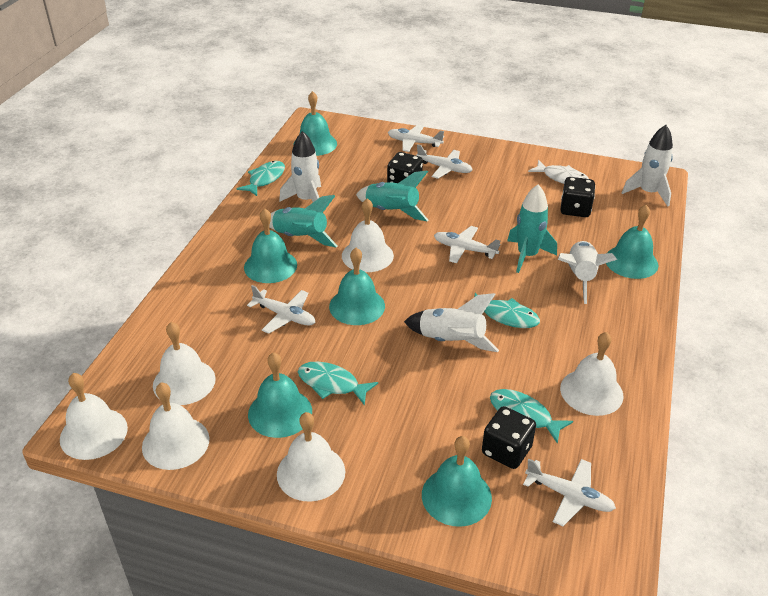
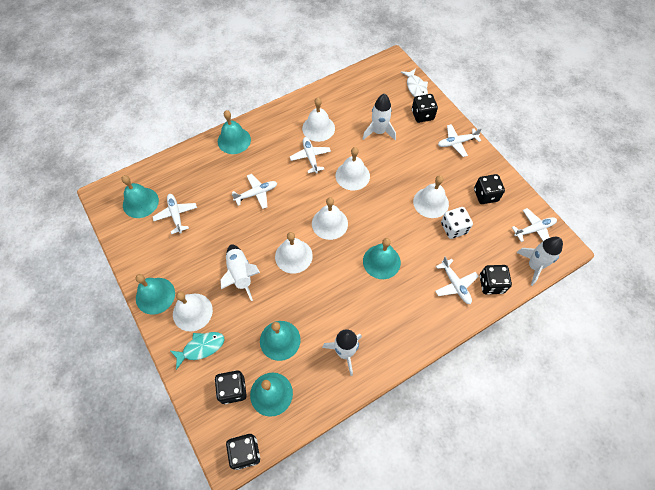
black dice: [387,152,423,187] [482,406,536,469] [560,177,595,217] = 3 -> [215,370,247,404] [226,434,260,470] [412,94,438,123] [474,174,505,204] [480,265,512,294] = 5
turquoise fish: [237,161,285,196] [298,362,378,406] [475,293,540,328] [490,389,573,444] = 4 -> [170,332,224,370] = 1
turquoise rocket: [269,195,337,248] [356,171,428,221] [507,184,557,273] = 3 -> none = 0
white dice: none = 0 -> [441,207,473,239] = 1
white plane: [247,285,315,334] [388,124,444,152] [416,144,473,179] [434,226,500,263] [523,459,616,526] = 5 -> [153,194,197,234] [232,174,277,209] [290,137,331,173] [435,257,479,304] [438,124,482,157] [512,208,557,242] = 6

